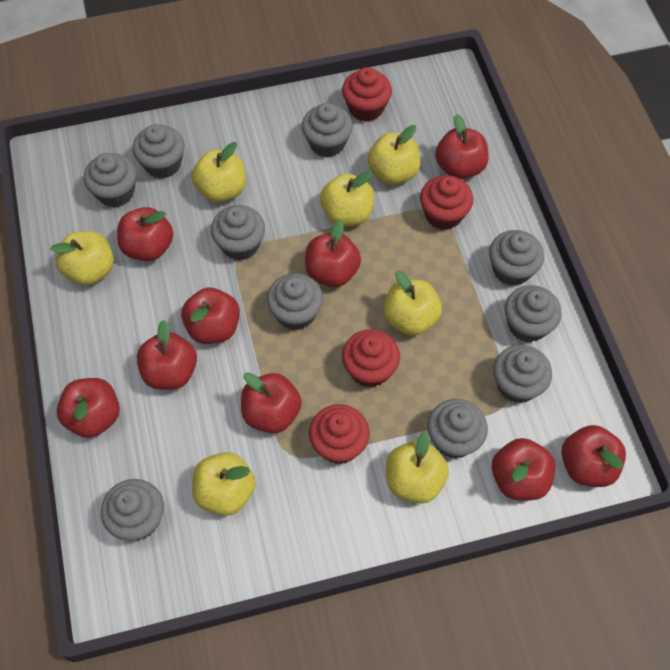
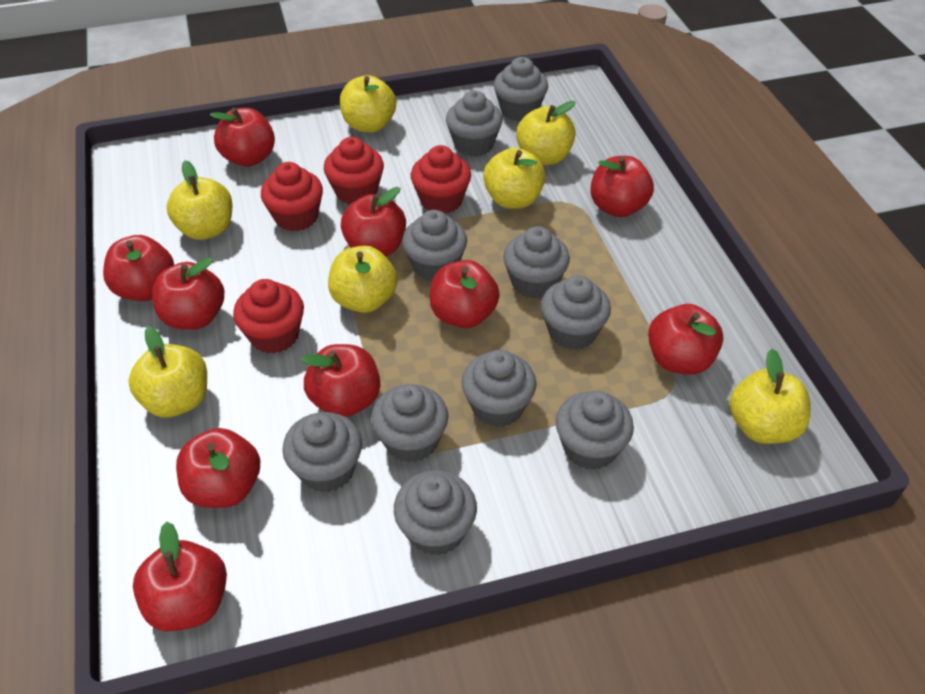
red apple: [57,378,120,438] [117,207,173,261] [137,320,197,390] [181,288,240,344] [241,372,302,433] [305,219,361,287] [435,114,489,179] [492,438,556,500] [561,425,626,487] = 9 -> [103,235,174,301] [133,522,227,632] [152,257,224,330] [176,428,260,508] [210,108,275,167] [301,344,380,417] [341,187,406,256] [430,260,500,328] [590,156,654,217] [648,304,723,375] = 10

